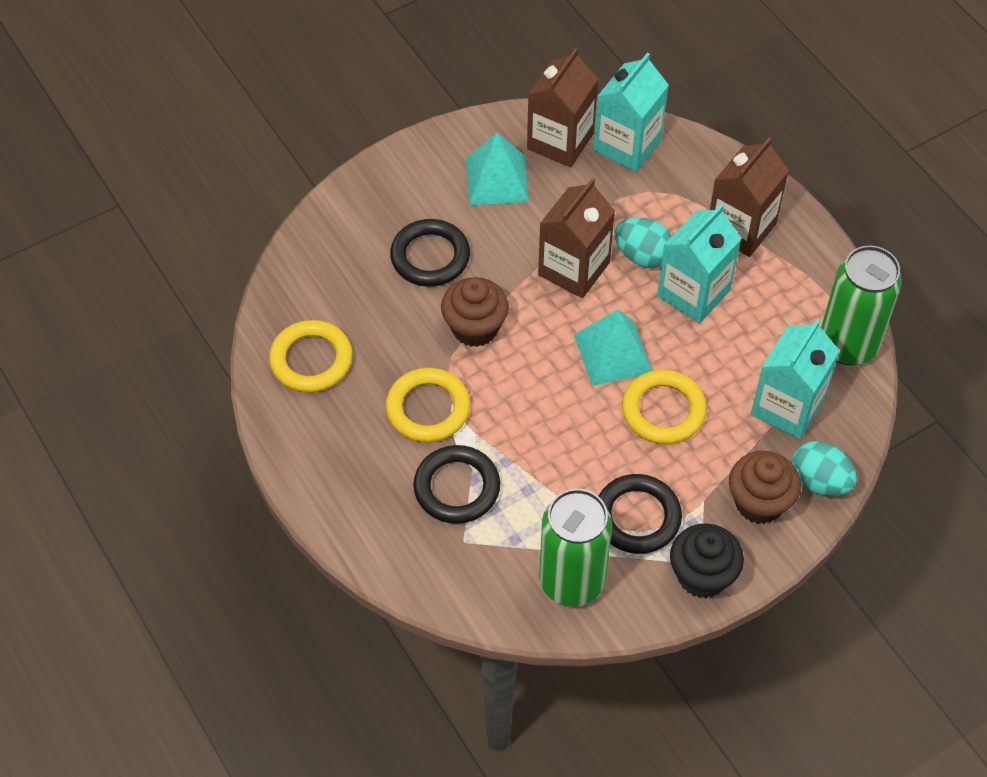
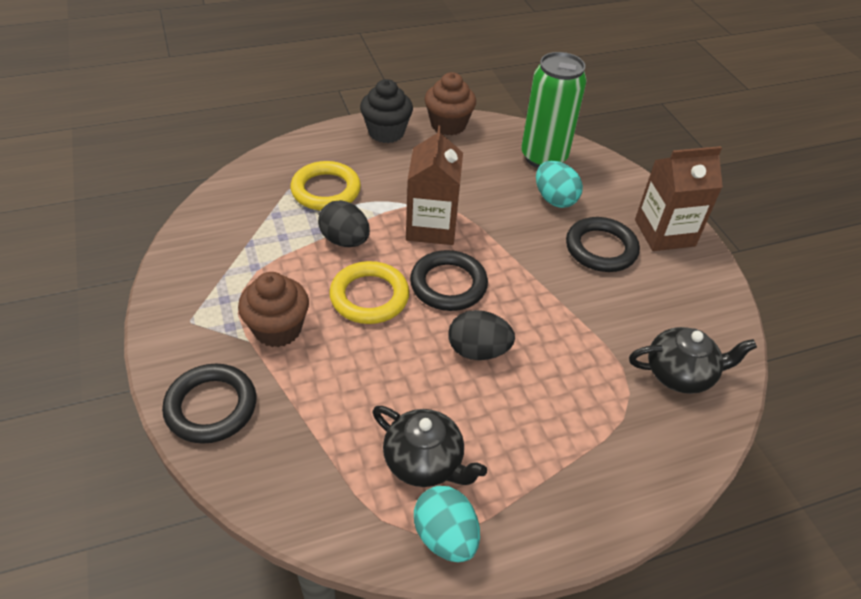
black egg: none = 0 -> [318,200,370,247] [448,310,515,360] = 2
black teapot: none = 0 -> [373,406,487,487] [629,327,757,394] = 2
brown carton: [527,48,598,167] [538,178,615,298] [710,138,789,257] = 3 -> [406,125,463,245] [635,146,723,251] = 2
green can: [539,489,612,607] [821,246,902,365] = 2 -> [521,52,586,168] = 1
turquoise carton: [593,53,669,172] [657,204,741,323] [751,319,839,439] = 3 -> none = 0
turquoise pyramid: [466,132,529,205] [574,309,652,386] = 2 -> none = 0
yellow ring: [269,320,352,393] [386,368,470,442] [622,369,707,444] = 3 -> [291,161,361,211] [329,261,409,324] = 2

